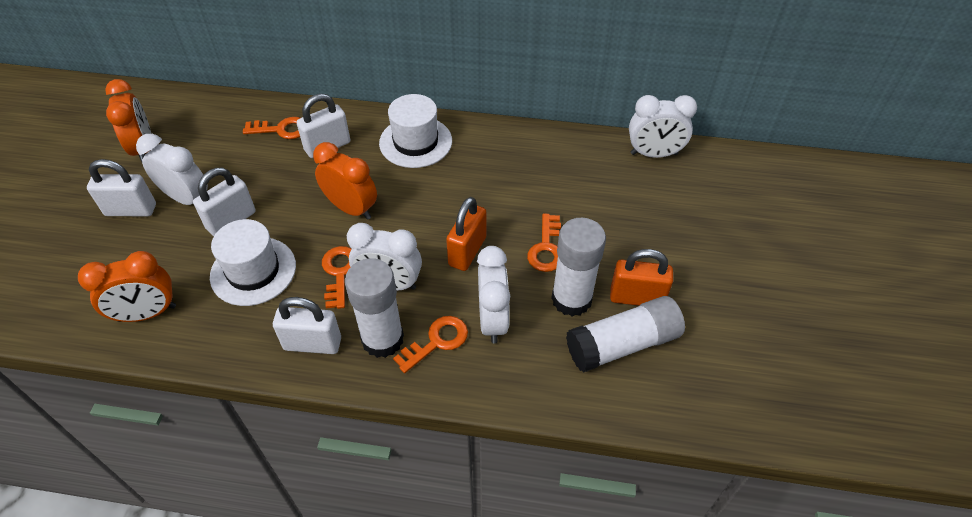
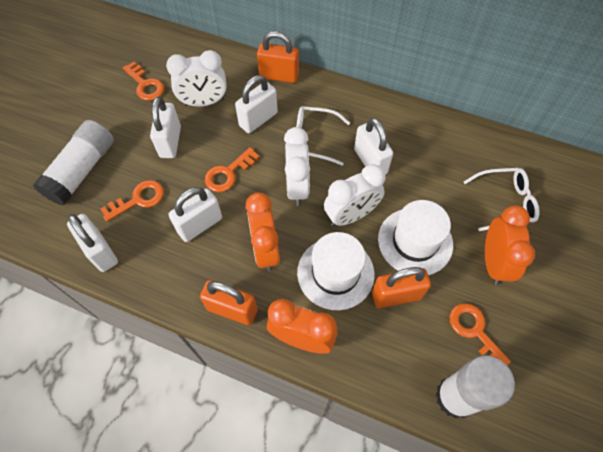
orange padlock: [446,197,486,271] [610,249,673,306] = 2 -> [200,280,257,325] [257,31,299,83] [372,267,431,308] = 3
white clock: [136,134,208,205] [347,223,422,291] [477,246,510,344] [629,95,697,158] = 4 -> [166,50,227,107] [284,127,310,206] [324,164,385,226] = 3
white glasses: none = 0 -> [296,106,350,166] [464,168,540,231] = 2
white glue stick: [345,258,404,358] [551,218,606,316] [566,296,685,373] = 3 -> [33,120,114,206] [435,355,515,419] = 2
white padlock: [87,159,156,216] [193,168,256,236] [273,297,341,354] [296,94,350,158] = 4 -> [67,214,118,272] [150,97,181,158] [169,187,222,242] [235,75,278,133] [354,118,393,175] = 5

